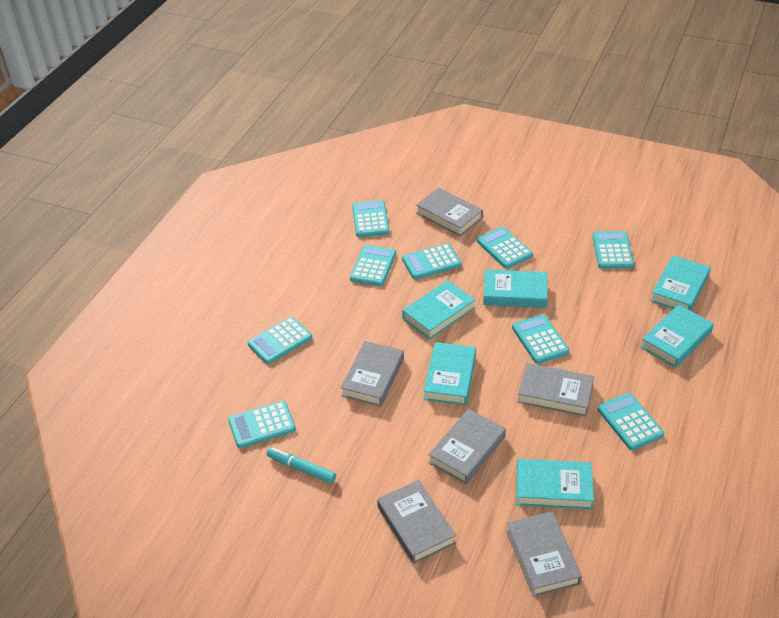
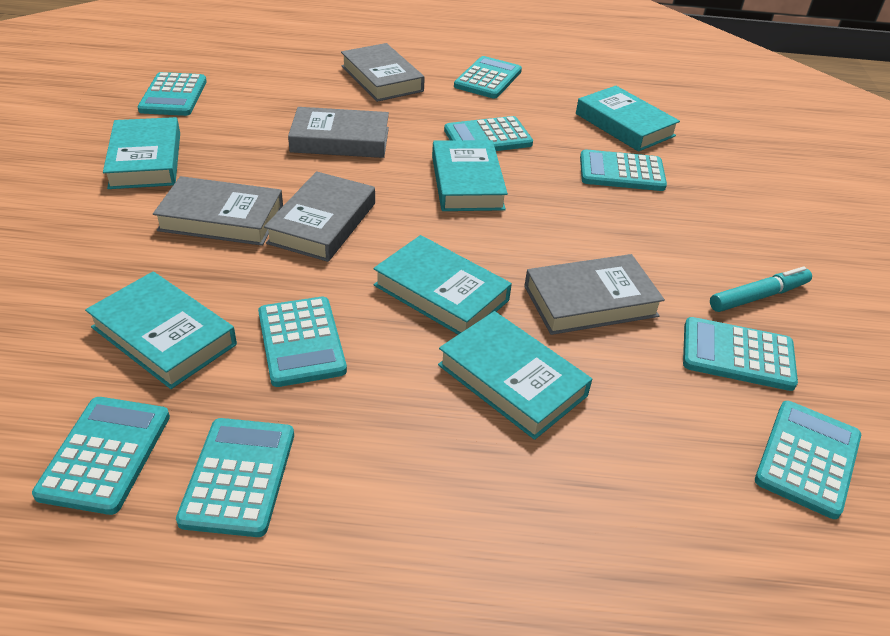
grey book: [341,341,404,407] [377,480,456,564] [416,187,483,236] [428,409,506,484] [506,512,582,597] [518,363,594,417] = 6 -> [153,176,283,246] [264,171,375,262] [288,107,389,158] [341,43,425,102] [524,254,665,335] = 5

